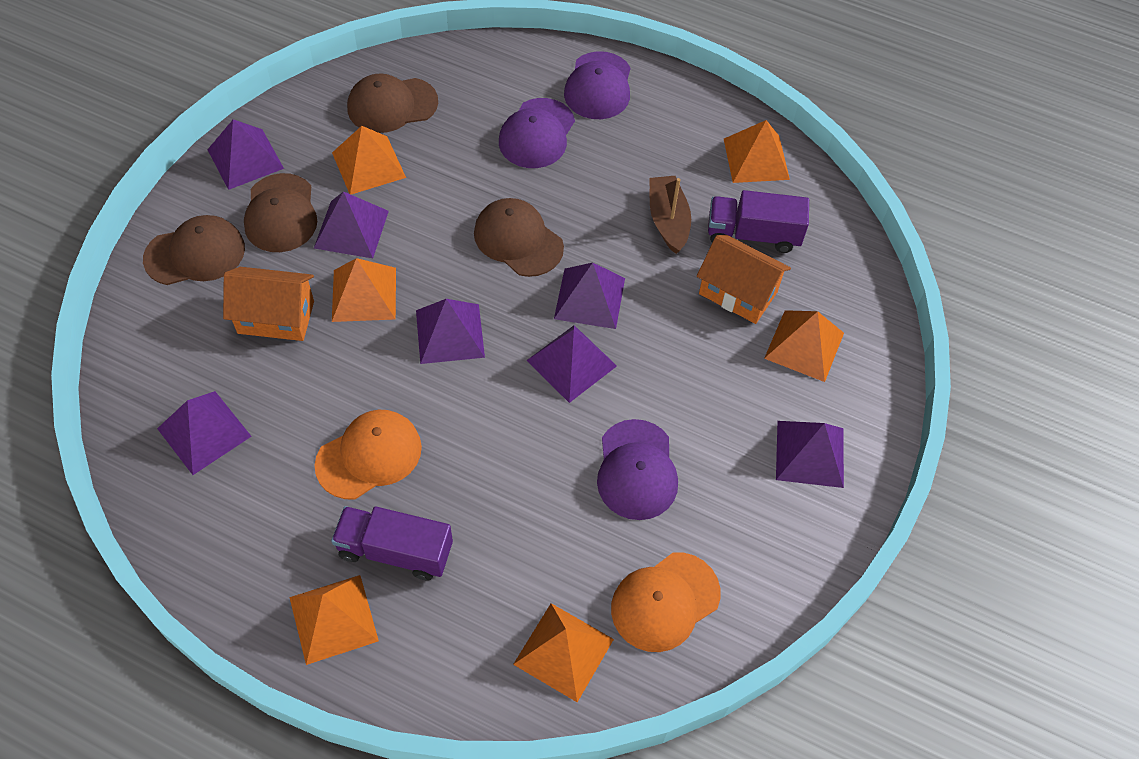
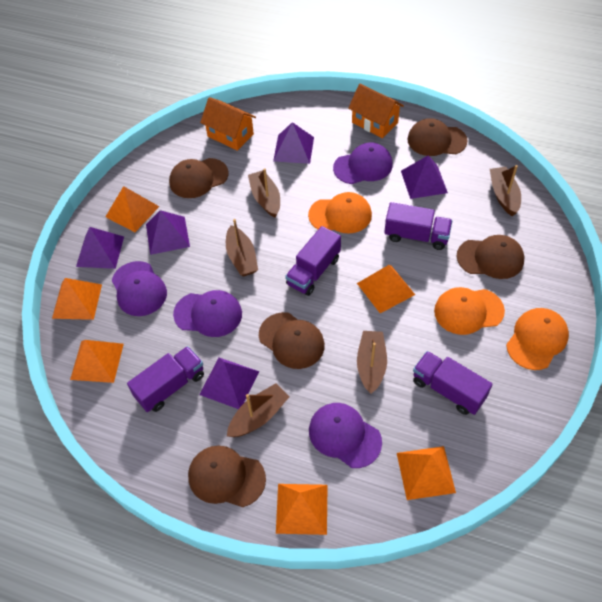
brown boat: [650,176,691,254] = 1 -> [226,219,258,277] [227,383,290,437] [248,168,280,218] [357,331,387,394] [490,165,521,216] = 5
brown cap: [143,215,245,285] [244,173,317,252] [347,73,438,133] [474,198,564,277] = 4 -> [169,158,228,198] [188,446,266,507] [259,312,325,369] [407,118,468,156] [456,235,524,279] = 5
orange cap: [315,410,422,500] [611,552,721,652] = 2 -> [308,192,372,234] [434,287,505,335] [506,308,569,370] = 3
purple cap: [499,98,575,168] [564,51,631,119] [597,419,678,520] = 3 -> [112,261,167,316] [173,290,242,337] [309,403,382,468] [333,142,393,184] = 4
purple pyramid: [157,391,251,475] [207,119,284,190] [314,191,389,258] [416,299,485,364] [526,325,617,403] [554,263,625,329] [776,421,844,488] = 7 -> [76,227,124,269] [146,210,190,255] [199,357,259,409] [273,122,314,164] [401,155,448,199] = 5
purple truck: [331,506,453,580] [708,190,809,253] = 2 -> [127,346,204,412] [285,226,341,296] [384,202,452,250] [413,351,493,415] = 4

